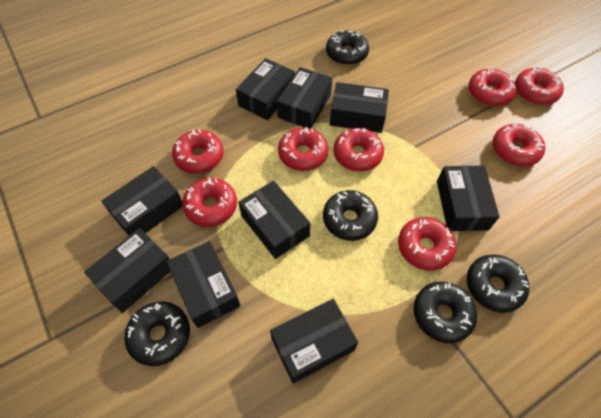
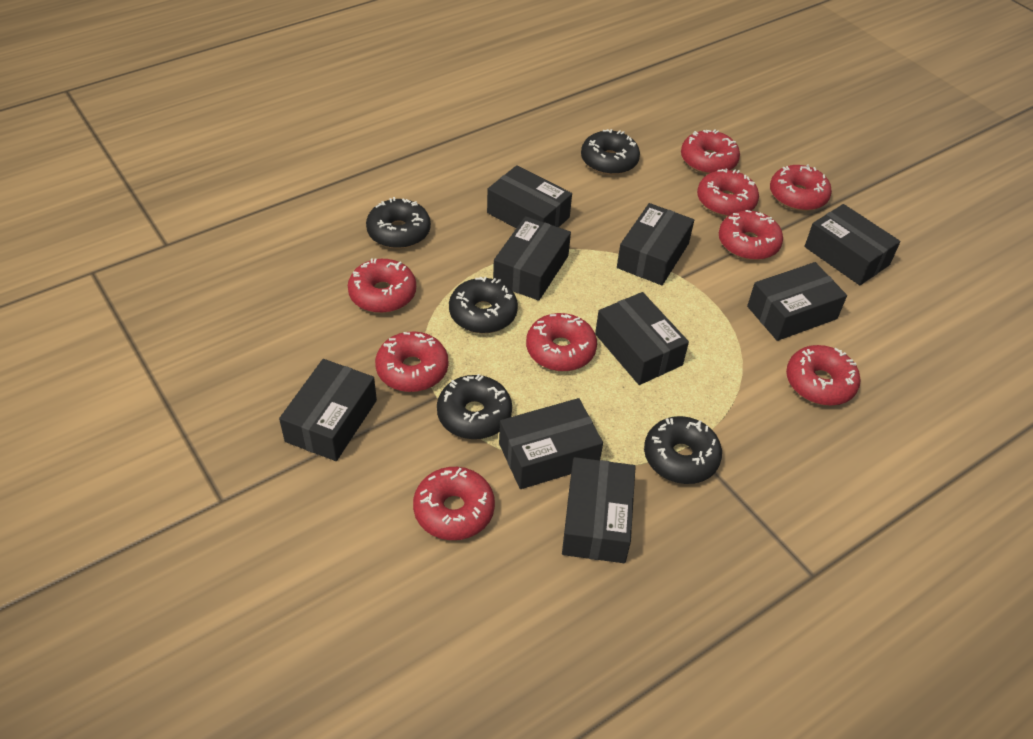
red donut: [172,130,224,174] [182,178,237,227] [278,127,328,171] [334,128,384,171] [398,217,456,271] [468,68,516,106] [493,123,545,167] [515,67,564,105] = 8 -> [348,258,416,313] [375,331,448,392] [413,467,495,540] [526,313,597,371] [681,129,740,174] [697,169,759,217] [719,210,783,260] [770,164,832,211] [786,345,861,406] = 9

